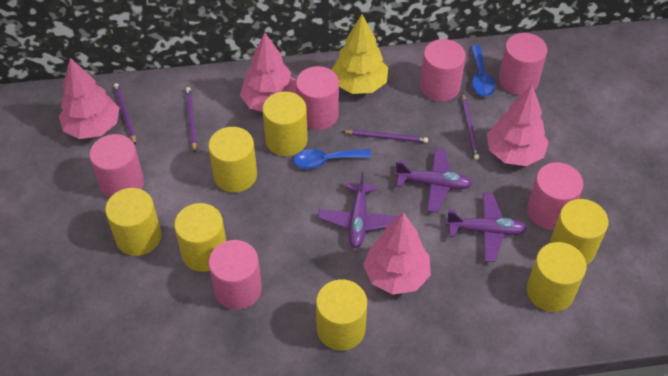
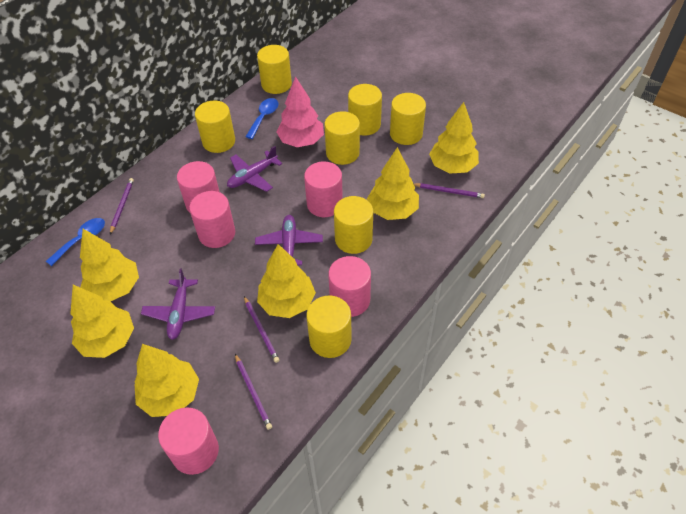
pink cylinder: [89,134,144,198] [209,240,262,310] [296,66,339,130] [420,39,466,102] [499,33,547,95] [527,162,583,230] = 6 -> [158,408,219,475] [177,161,220,214] [189,191,235,248] [304,162,343,217] [328,256,371,317] = 5
pink tree: [59,58,120,139] [240,32,296,112] [363,212,431,295] [487,85,549,166] = 4 -> [277,77,324,147] = 1
yellow tree: [331,14,388,94] = 1 -> [70,285,134,358] [80,229,139,301] [134,344,199,417] [257,244,316,318] [367,147,419,220] [429,102,479,173] = 6

